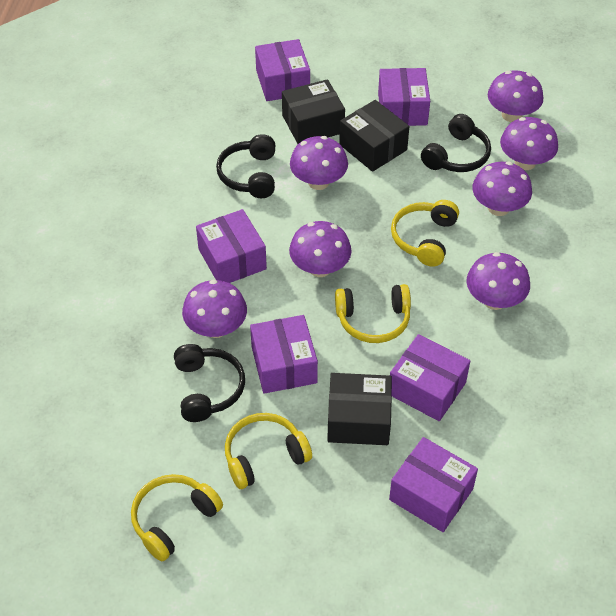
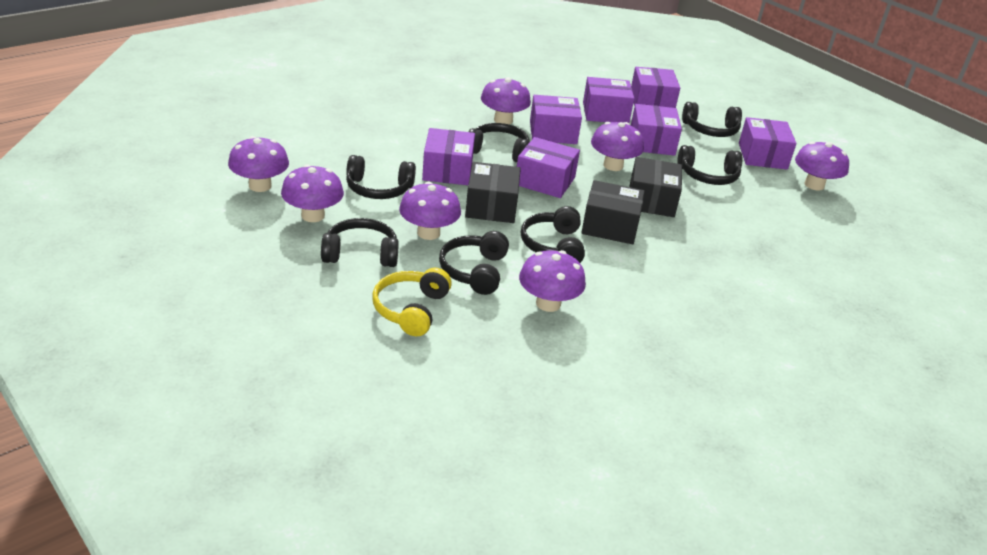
black headphones: [174,344,245,422] [216,134,275,198] [421,114,491,172] = 3 -> [321,218,399,267] [346,155,416,199] [439,231,509,295] [469,123,530,162] [521,206,585,263] [677,145,743,185] [682,102,742,137] = 7
purple box: [196,209,267,283] [250,315,318,394] [255,39,310,101] [378,68,430,126] [389,437,478,532] [390,334,470,421] = 6 -> [422,128,475,185] [517,137,580,198] [530,95,582,144] [583,77,634,123] [631,67,680,108] [631,104,682,156] [739,117,797,169] = 7
yellow headphones: [131,474,223,561] [225,413,312,489] [335,284,411,343] [391,200,459,267] = 4 -> [372,268,452,336] = 1

